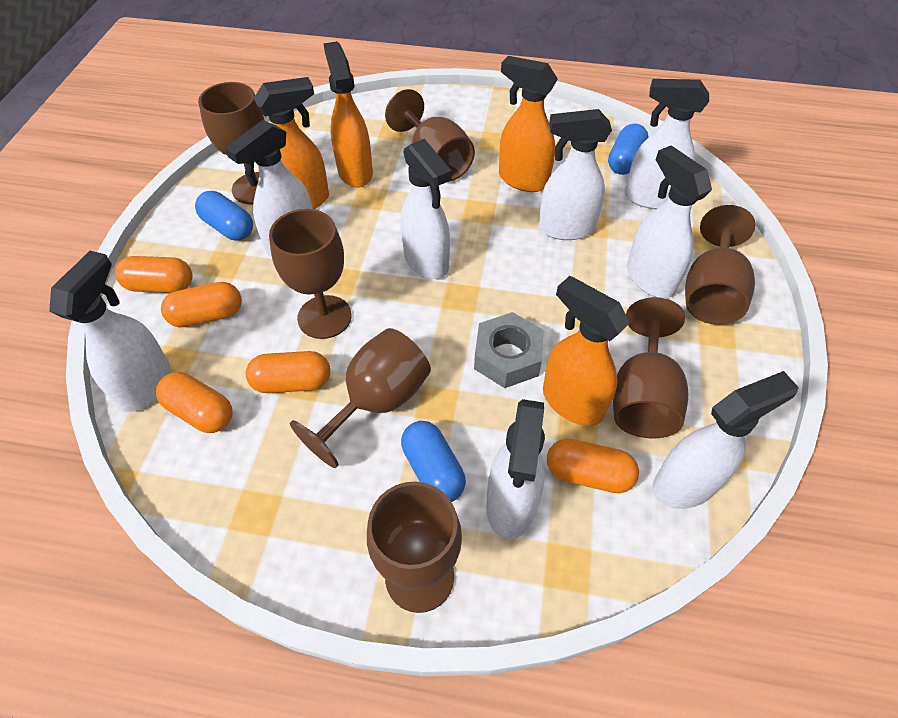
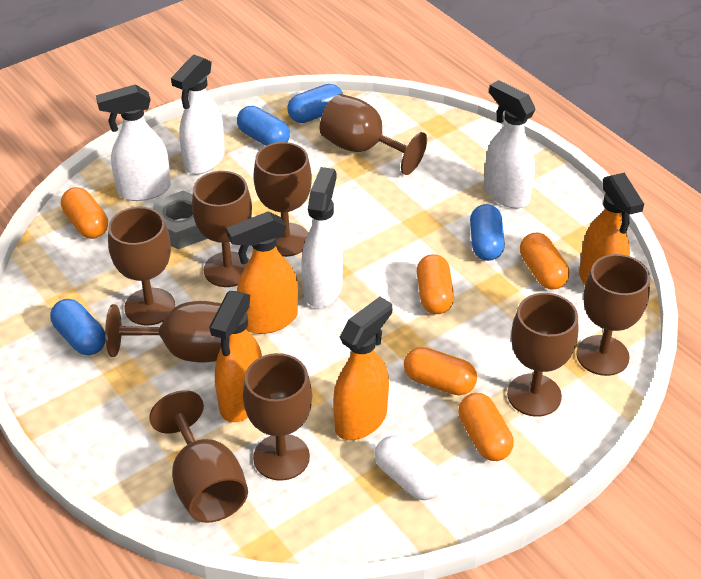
blue capsule: [195,191,253,241] [401,421,466,502] [608,123,649,175] = 3 -> [50,299,106,355] [237,106,290,146] [287,84,343,123] [470,204,505,261] = 4
brown goblet: [198,82,265,205] [269,209,352,339] [290,328,431,468] [367,482,462,613] [385,89,475,182] [613,297,688,438] [685,205,755,325] = 7 -> [105,301,221,362] [108,207,175,326] [149,390,248,523] [192,171,252,287] [243,353,312,481] [253,142,312,257] [320,94,427,175] [507,293,578,417] [576,254,650,376] = 9
white capsule: none = 0 -> [375,436,443,500] = 1
white spray bottle: [49,251,170,412] [225,120,312,257] [401,139,452,279] [486,399,545,539] [539,109,612,240] [625,79,709,209] [627,145,712,298] [652,371,799,509] = 8 -> [96,84,171,201] [171,55,225,174] [301,167,343,308] [484,80,536,208] = 4

